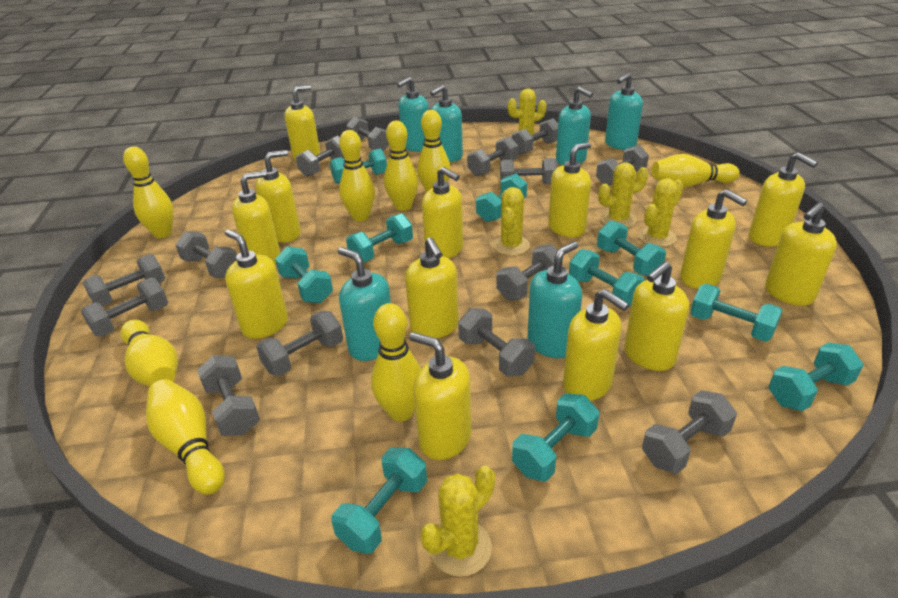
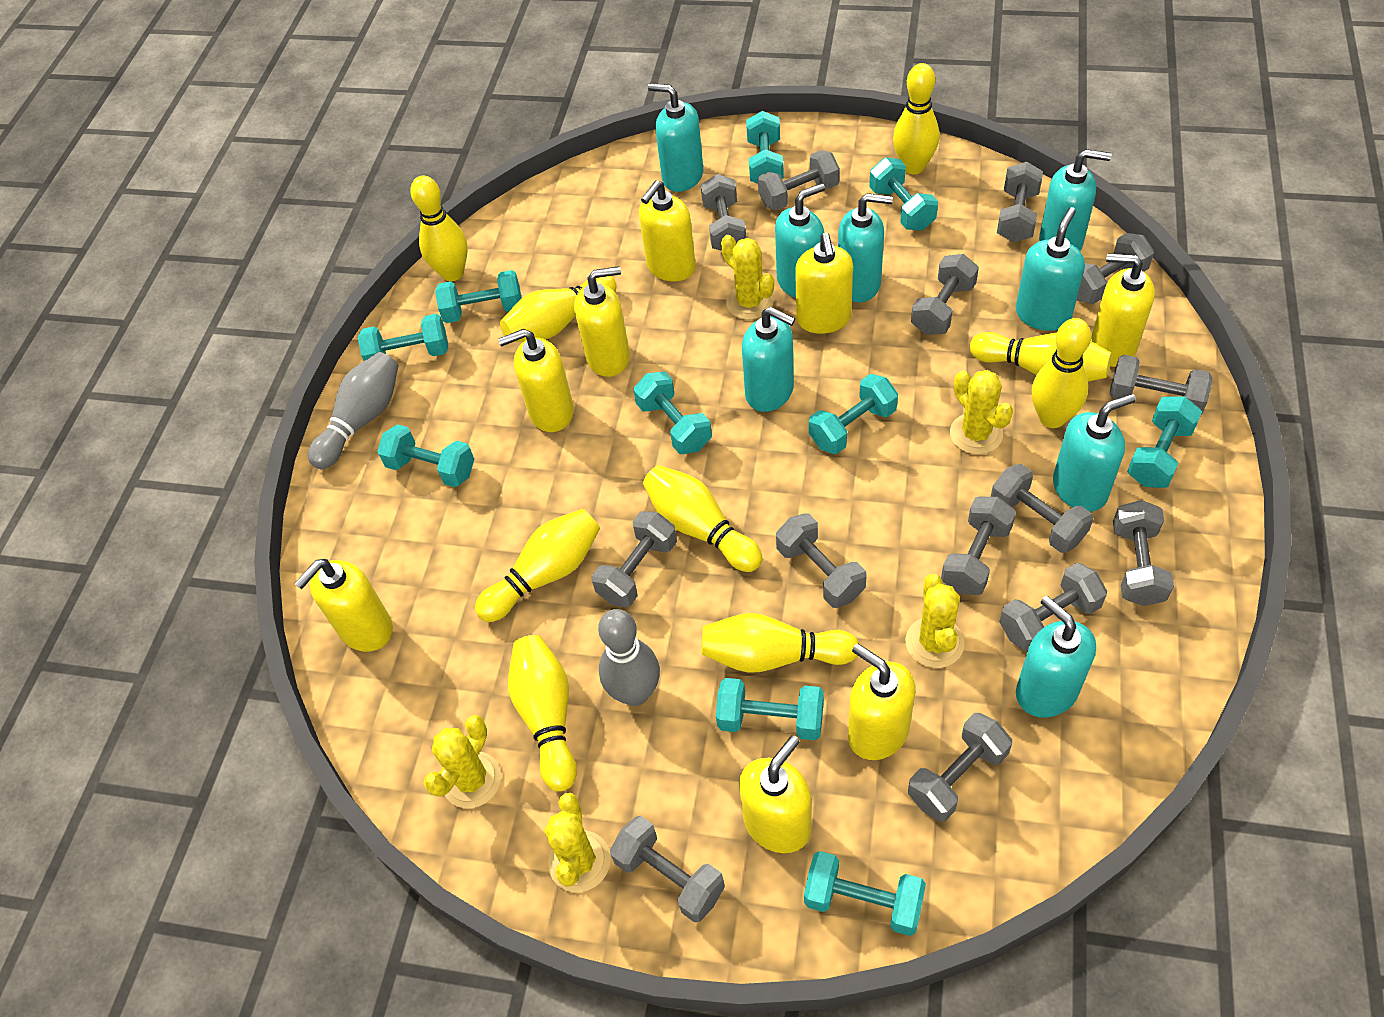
grey bowling pin: none = 0 -> [308,352,398,469] [598,609,660,706] = 2
turquoise soap dispenser: [338,247,391,361] [397,77,429,152] [430,85,463,162] [528,241,582,358] [556,86,593,165] [605,73,643,150] = 6 -> [648,83,703,192] [742,307,795,412] [775,183,825,298] [838,193,893,302] [1016,207,1085,331] [1016,596,1096,718] [1039,149,1112,251] [1053,394,1136,512] = 8
yellow bowling pin: [120,319,178,387] [123,146,174,238] [146,379,225,495] [339,130,375,221] [371,303,421,422] [384,121,419,211] [417,110,451,193] [652,154,740,188] = 8 -> [410,176,468,281] [475,509,600,622] [500,276,617,342] [508,635,577,792] [643,465,762,572] [702,613,859,673] [893,63,939,174] [970,332,1112,382] [1032,318,1091,428] = 9
yellow soap dispenser: [225,229,288,339] [232,171,281,264] [256,150,301,243] [285,85,320,161] [405,237,459,338] [409,332,471,460] [422,167,463,258] [548,142,591,237] [563,289,629,401] [625,261,689,371] [680,189,747,289] [749,152,818,247] [765,203,837,306] = 13 -> [294,559,393,652] [498,329,574,432] [574,266,630,377] [639,180,696,281] [739,735,811,853] [795,233,853,334] [848,644,915,760] [1091,253,1155,367] = 8

